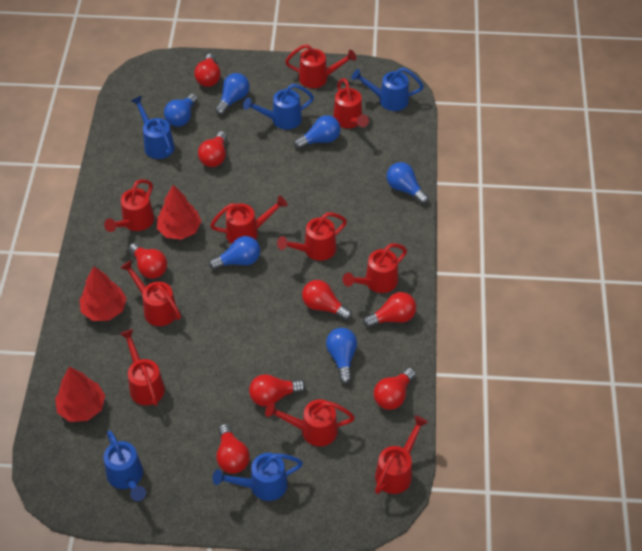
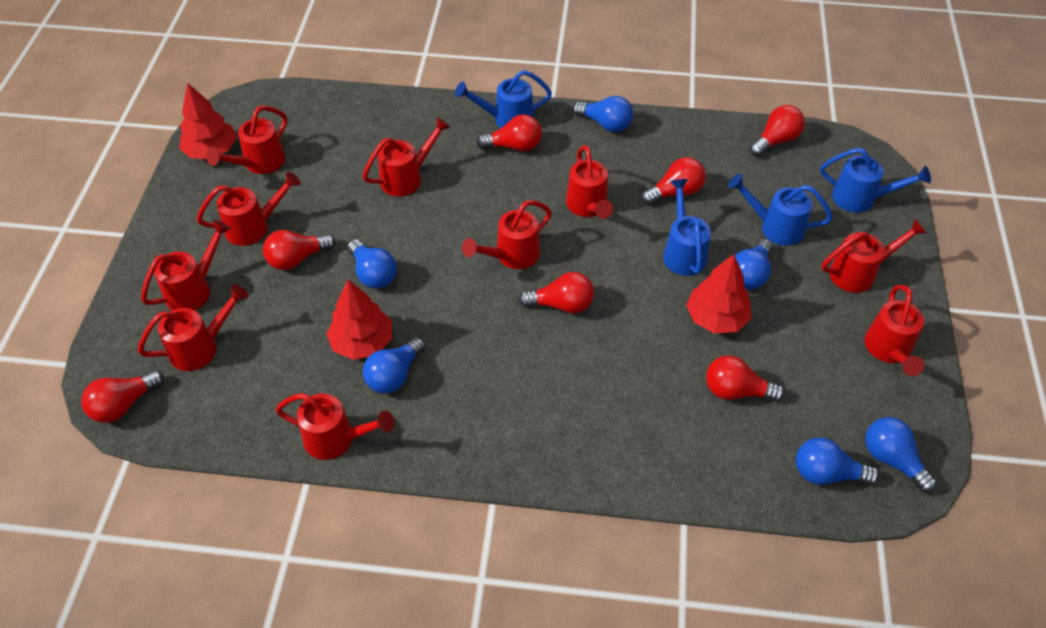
blue watering can: [103,431,146,501] [131,96,175,159] [213,453,303,501] [243,84,314,129] [351,68,424,111] = 5 -> [455,70,552,128] [663,179,711,276] [728,174,833,246] [820,148,931,213] = 4
red light bulb: [129,243,167,279] [194,54,221,87] [198,131,227,167] [216,424,250,474] [249,374,306,407] [302,280,352,320] [363,292,416,328] [374,368,416,410] = 8 -> [81,370,164,423] [263,230,335,270] [476,114,542,151] [519,272,594,314] [641,157,706,205] [706,356,785,402] [750,105,805,157] = 7

